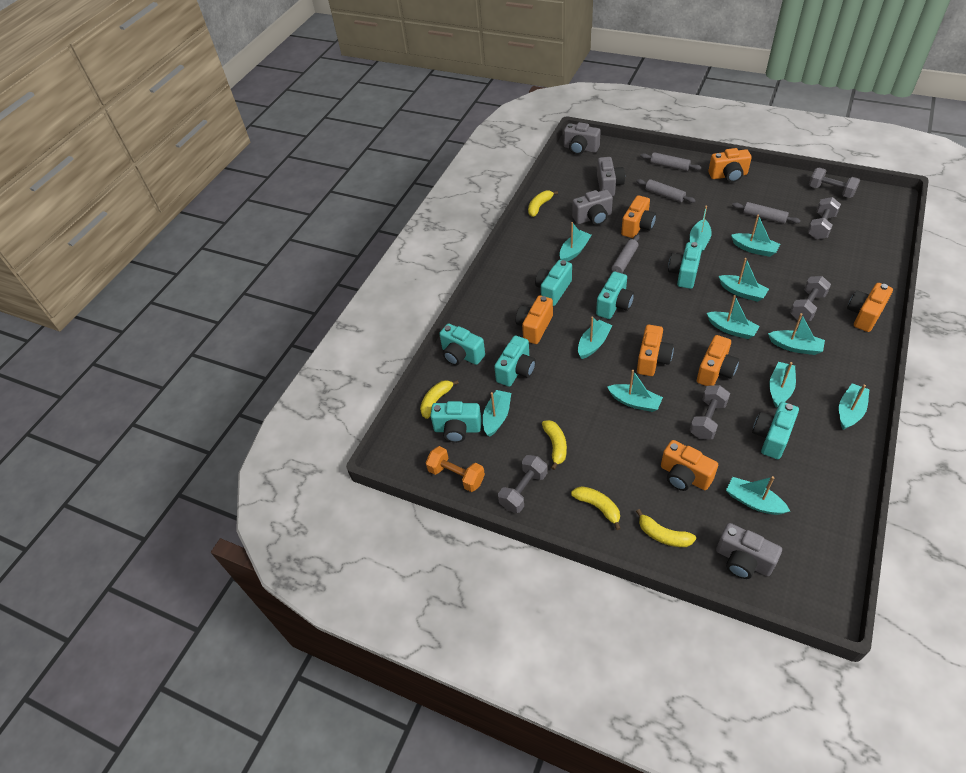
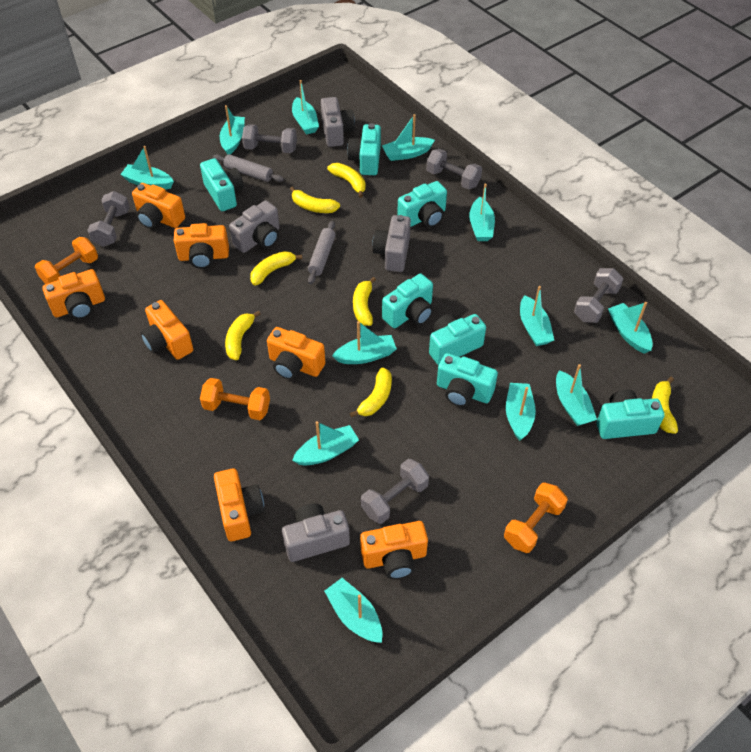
grey rolling pin: [611,235,639,273] [636,179,696,203] [640,152,701,171] [732,202,801,224] = 4 -> [213,154,284,182] [308,221,336,284] = 2
orange dumbbell: [426,446,485,492] = 1 -> [35,237,98,284] [200,378,270,420] [504,483,568,553] = 3
yellow banana: [420,380,459,419] [528,190,558,217] [542,420,567,470] [571,486,621,530] [636,509,696,547] = 5 -> [225,311,260,360] [250,251,302,286] [290,186,340,213] [327,163,366,198] [350,367,392,417] [353,277,376,326] [652,377,678,434] = 7

